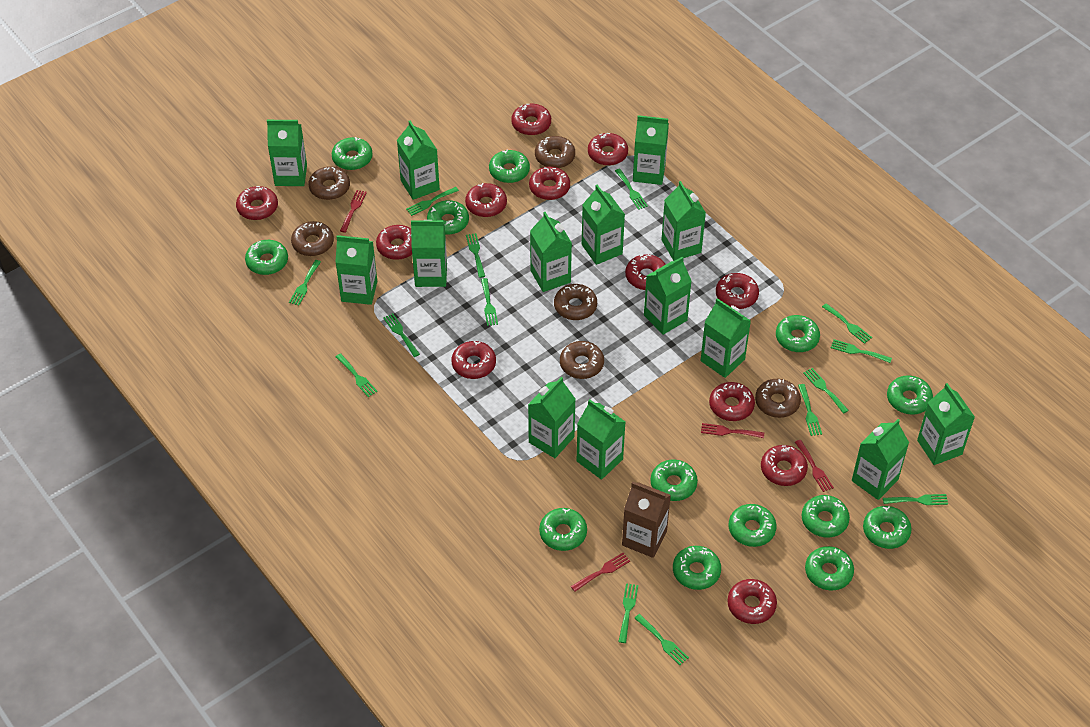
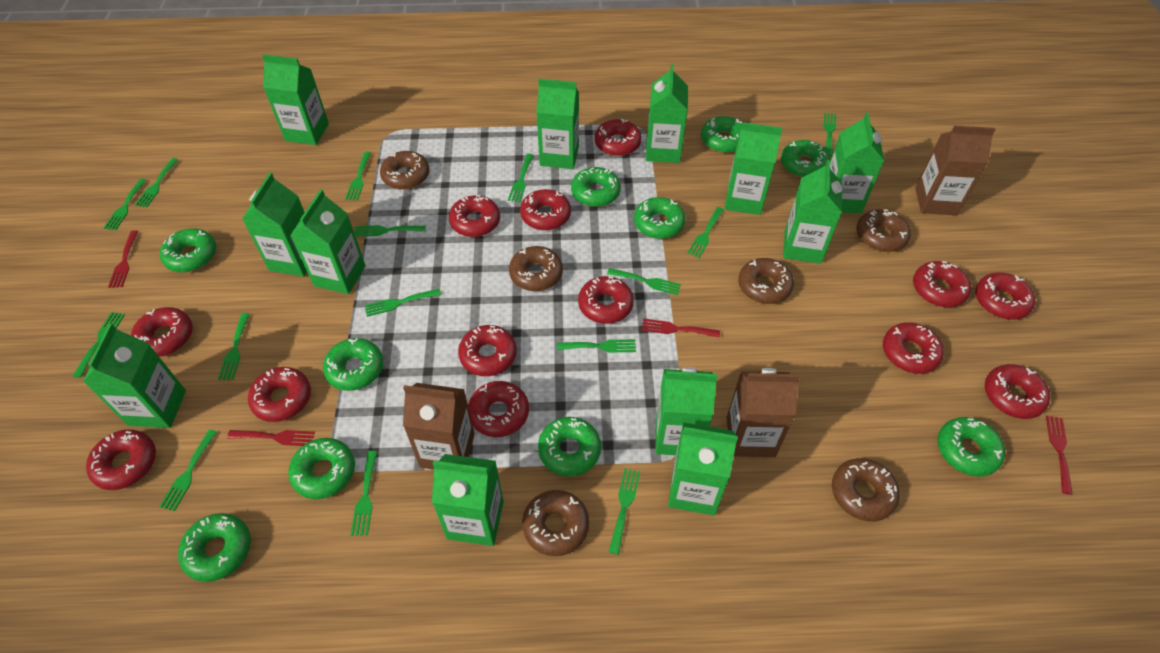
brown carton: [622,482,671,558] = 1 -> [403,383,475,470] [727,368,800,457] [915,125,996,215] = 3
green carton: [267,120,307,186] [335,235,377,305] [397,121,440,200] [411,220,447,287] [528,377,575,458] [530,212,572,292] [577,399,625,480] [582,185,625,265] [633,115,669,185] [644,257,692,335] [661,181,706,261] [700,298,751,378] [852,419,909,500] [917,383,975,465] = 14 -> [83,324,186,428] [242,173,307,277] [262,54,329,145] [291,189,365,294] [432,454,504,546] [536,79,579,169] [646,64,688,163] [655,367,718,455] [668,422,738,516] [725,122,782,215] [783,160,842,264] [830,113,884,213] = 12
green donut: [245,240,288,275] [332,137,373,170] [427,200,469,235] [489,150,530,183] [539,508,587,551] [651,460,698,501] [673,546,721,590] [729,504,776,547] [776,315,820,352] [802,495,850,538] [805,546,854,590] [863,506,912,549] [887,375,933,415] = 13 -> [160,228,216,272] [178,513,251,582] [288,438,355,499] [323,338,383,391] [538,417,601,476] [571,167,621,207] [634,197,686,239] [701,116,742,153] [781,140,830,177] [938,417,1005,477] = 10
green fork: [289,260,321,306] [335,353,378,397] [383,313,420,357] [406,187,459,216] [466,233,485,278] [481,278,498,326] [615,169,648,210] [618,583,638,643] [634,614,689,665] [798,384,822,436] [803,368,849,414] [822,303,872,344] [831,339,892,363] [883,494,948,505] = 14 -> [73,312,125,378] [104,179,147,230] [135,158,178,207] [159,429,217,511] [218,313,250,380] [345,152,371,200] [351,451,378,536] [355,225,426,236] [365,289,441,317] [508,154,534,202] [557,339,636,353] [607,268,681,295] [609,469,640,555] [687,207,724,258] [824,113,836,156] = 15
red donut: [236,186,278,220] [376,225,412,260] [451,341,496,379] [465,183,507,217] [511,104,551,135] [529,167,570,200] [588,133,628,166] [625,254,666,290] [709,382,755,421] [716,273,759,309] [727,579,777,624] [761,445,808,486] = 12 -> [86,430,156,490] [131,307,193,357] [248,367,311,422] [449,195,500,237] [458,325,517,376] [468,381,529,437] [520,189,571,230] [578,276,634,324] [594,119,642,156] [883,322,944,374] [913,261,971,307] [975,272,1035,320] [985,364,1050,419] = 13

